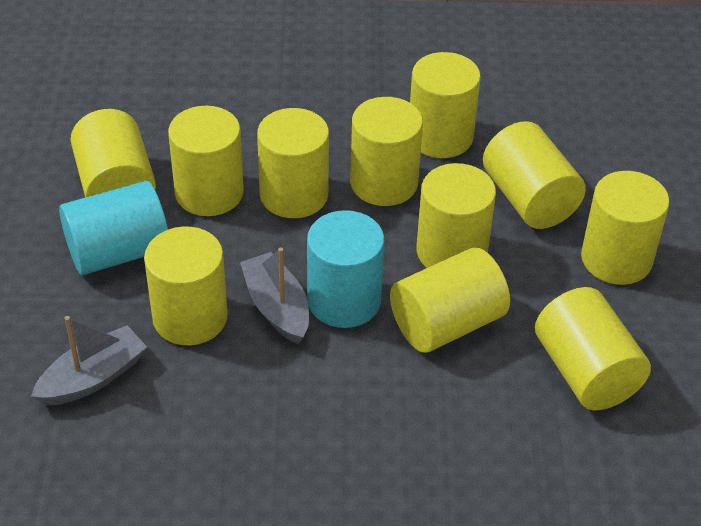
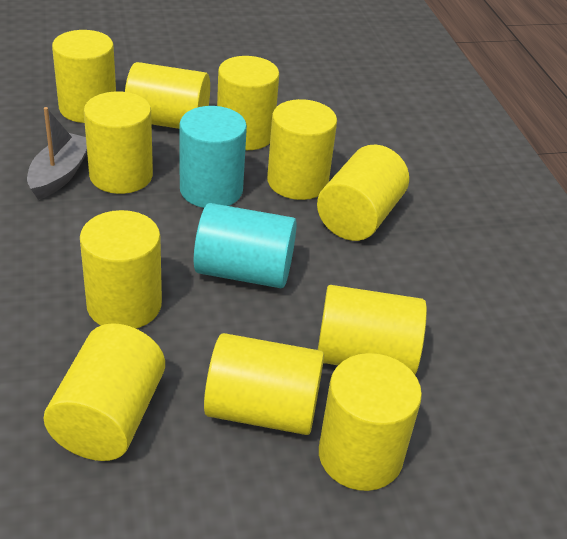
grey boat: [31,316,147,405] [240,248,309,344] = 2 -> [27,107,87,200] = 1

